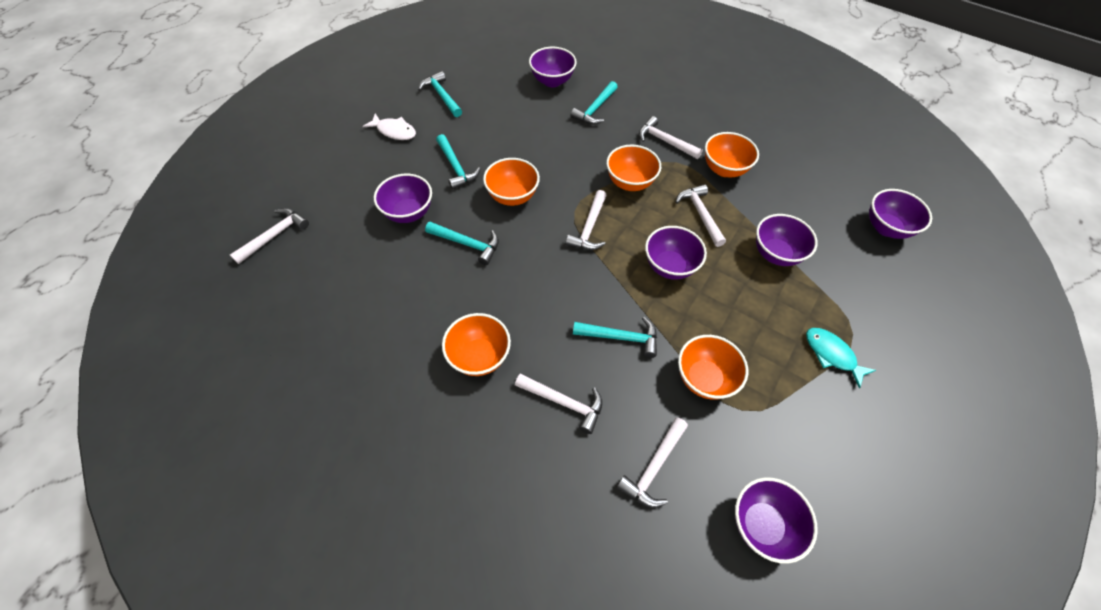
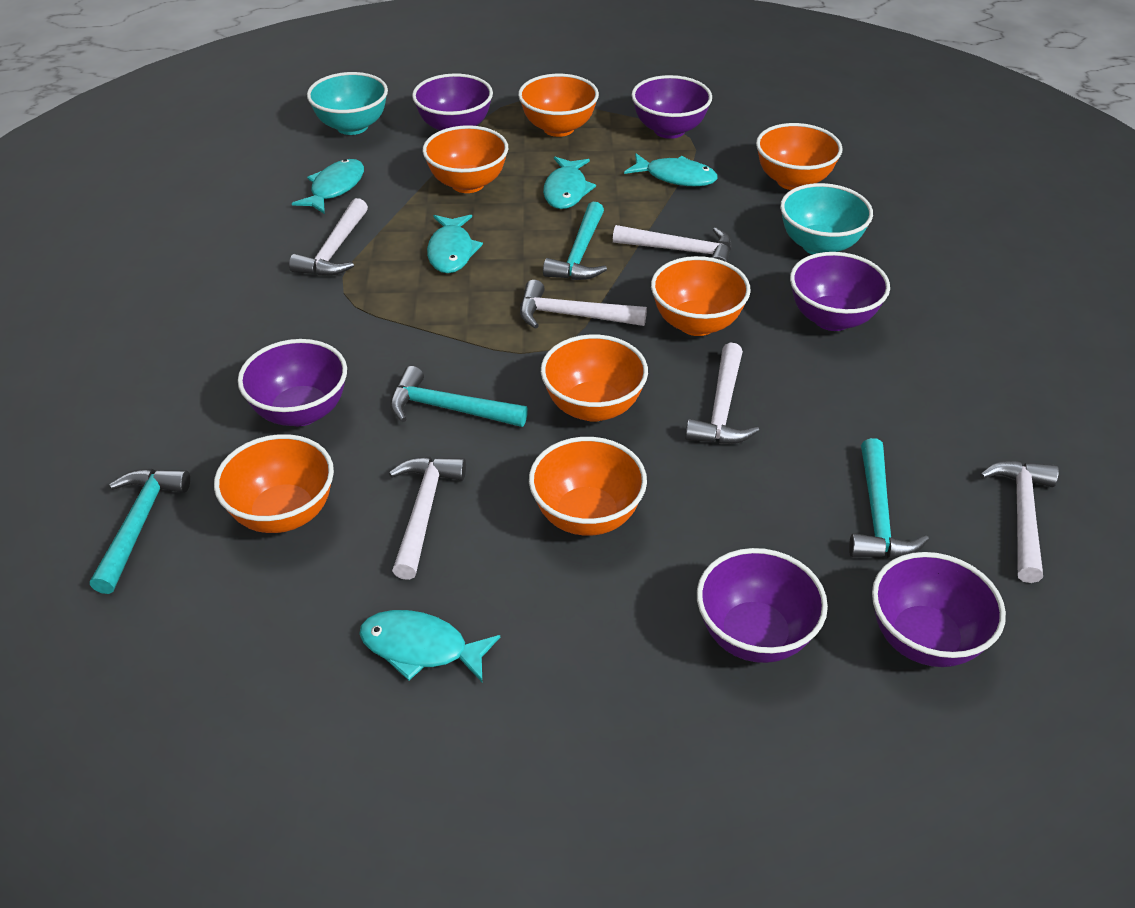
orange bowl: [442,313,511,376] [483,158,540,206] [606,145,661,191] [678,335,748,400] [705,132,759,177] = 5 -> [214,434,334,533] [423,125,508,193] [518,74,599,137] [529,437,647,536] [541,334,648,422] [651,256,751,336] [756,123,843,190] = 7
turquoise bowl: none = 0 -> [307,72,388,135] [780,183,873,255] = 2
turquoise fish: [806,328,876,388] = 1 -> [292,159,364,214] [359,610,500,682] [427,215,483,273] [543,157,596,209] [624,153,718,186] = 5
turquoise hammer: [418,71,462,117] [425,222,499,265] [436,134,481,189] [571,81,618,124] [573,317,657,358] = 5 -> [90,468,190,594] [390,366,528,427] [543,202,607,280] [849,438,929,558] = 4
white fish: [362,113,416,140] = 1 -> none = 0

